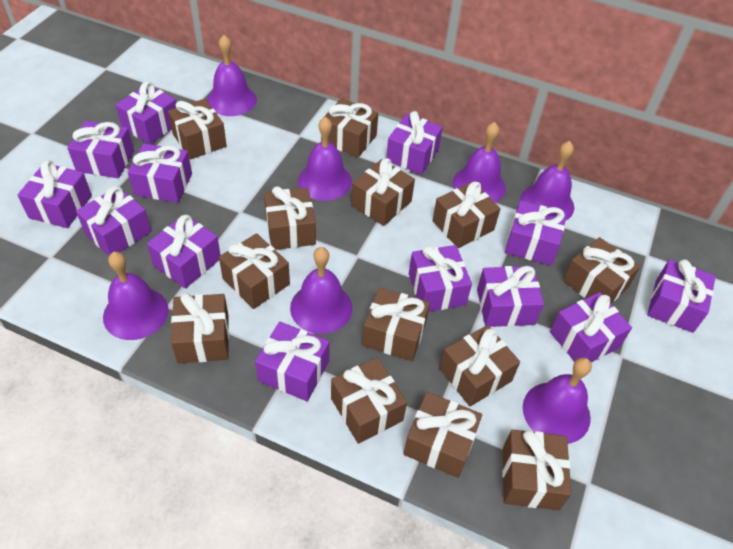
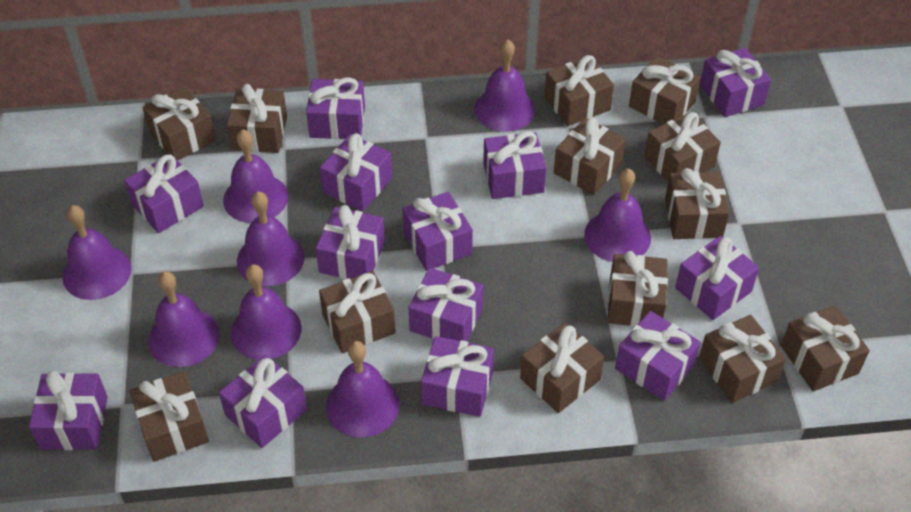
purple bell: [103,252,169,340] [207,35,257,116] [290,247,353,334] [298,117,352,201] [453,122,506,202] [520,141,574,220] [523,357,592,444] = 7 -> [62,205,131,300] [148,271,220,367] [223,129,288,223] [231,264,301,360] [237,192,305,286] [326,341,400,437] [474,40,535,132] [584,168,651,262] = 8

